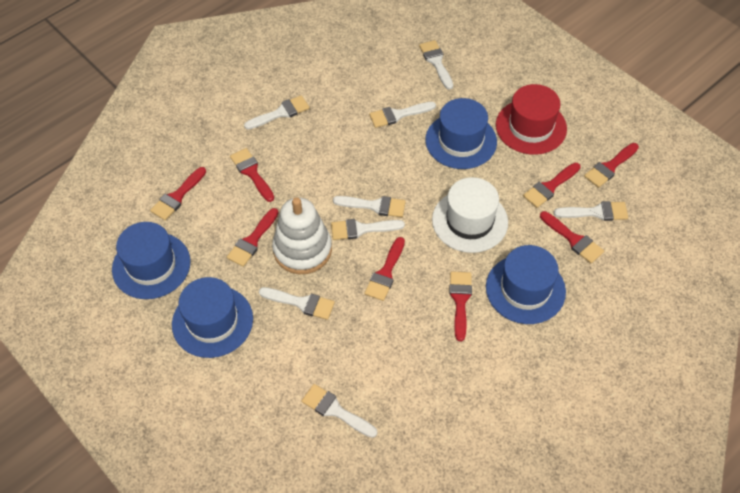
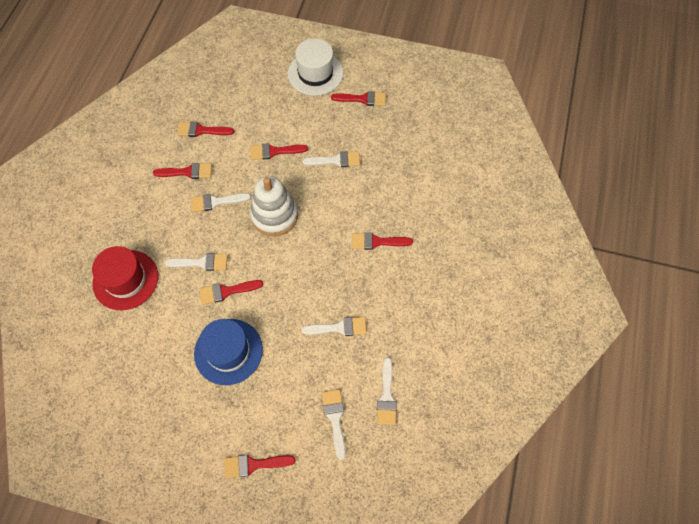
blue hat: [112,222,191,299] [172,277,253,358] [425,98,497,169] [486,245,566,324] = 4 -> [194,319,263,385] = 1
red brush: [150,167,206,220] [227,208,278,267] [230,148,274,202] [364,237,405,301] [450,271,472,341] [523,163,581,208] [540,211,604,263] [584,143,639,188] = 8 -> [153,163,212,179] [177,122,234,137] [199,280,263,305] [224,455,296,478] [250,143,308,160] [331,91,386,106] [352,232,413,250] = 7
white brush: [244,95,310,130] [259,287,335,320] [302,384,377,438] [331,219,405,240] [333,196,406,217] [369,102,436,128] [419,40,453,90] [554,201,628,221] = 8 -> [165,253,228,271] [191,193,251,212] [301,317,367,336] [302,151,360,167] [322,389,346,460] [377,357,397,425] = 6

